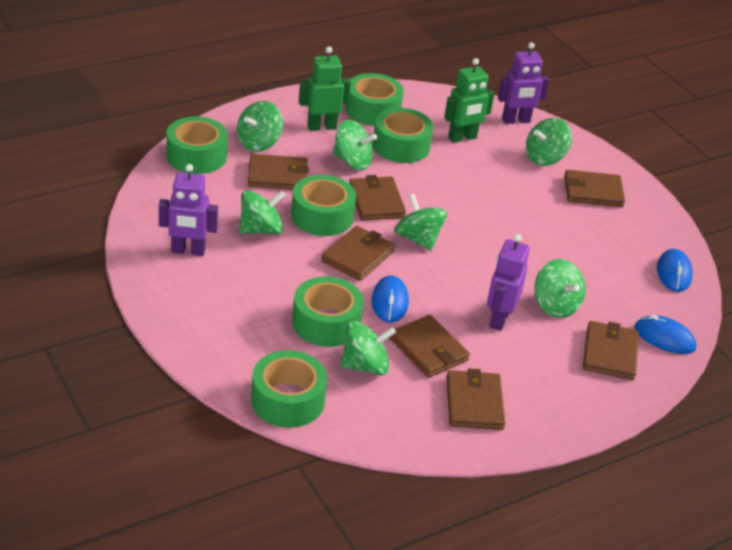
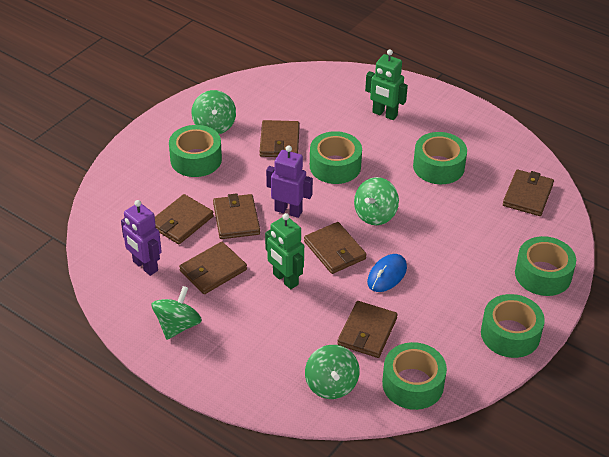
blue mouse: [372,276,409,323] [635,314,697,354] [657,249,693,292] = 3 -> [367,254,407,292] = 1
green spinning top: [237,101,283,152] [239,190,285,235] [333,120,377,170] [340,321,396,375] [394,194,447,251] [526,118,572,166] [534,259,586,318] = 7 -> [152,286,202,340] [192,90,236,134] [305,345,360,399] [354,177,399,225] = 4
purple robot: [159,164,218,256] [487,234,530,331] [498,42,549,124] = 3 -> [121,200,162,276] [266,145,313,218] = 2

